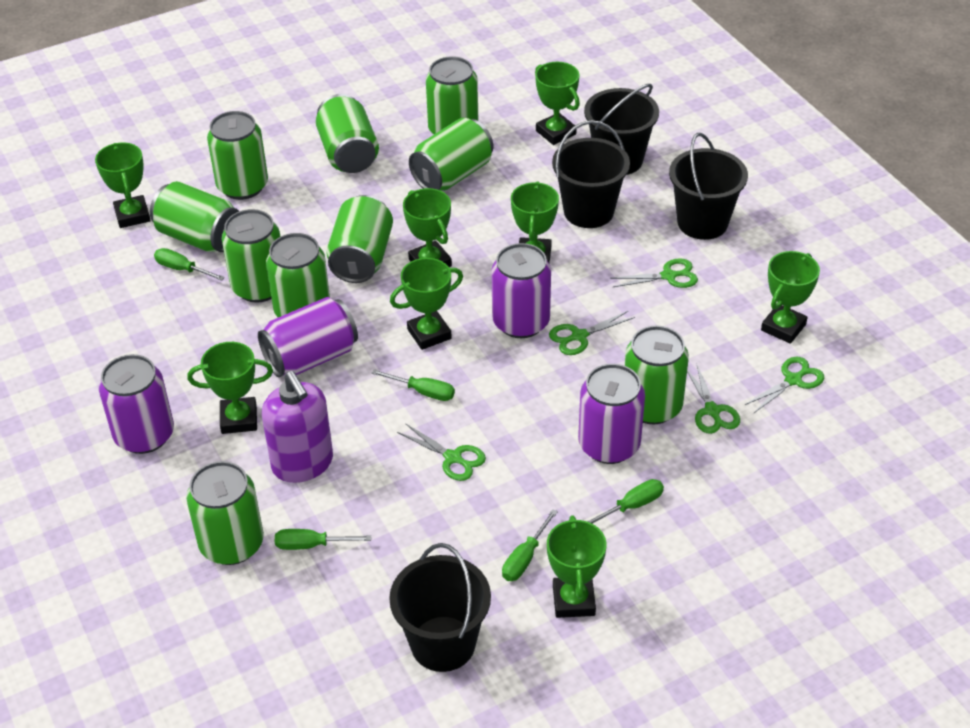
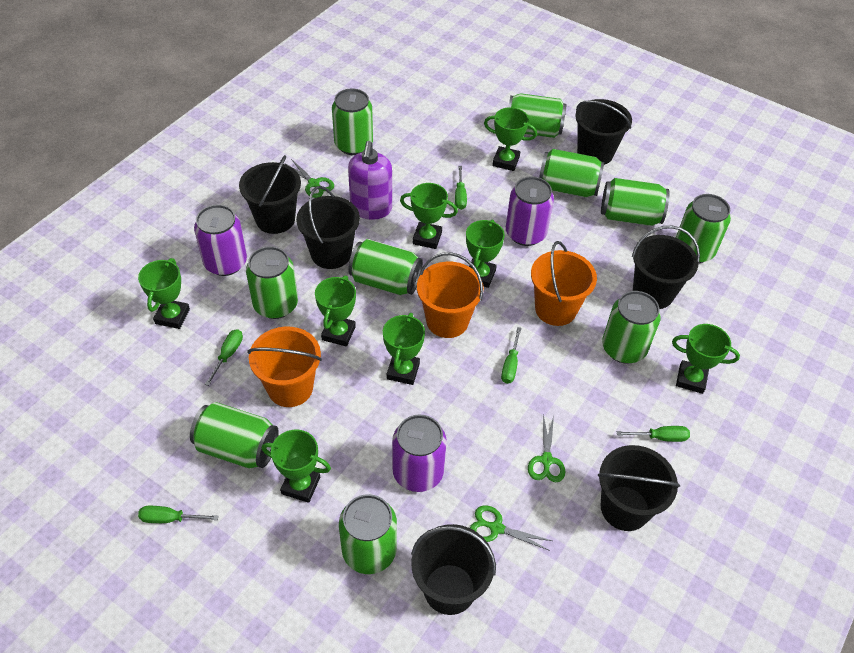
black bucket: [389,543,491,672] [552,120,630,228] [584,84,659,175] [669,133,748,240] = 4 -> [239,155,301,234] [296,186,360,269] [411,524,496,615] [575,99,632,165] [598,445,680,531] [632,226,700,309] = 6
green scissors: [397,423,486,481] [549,311,635,355] [610,258,698,288] [687,363,740,434] [745,357,824,413] = 5 -> [286,159,334,198] [470,505,552,551] [528,414,565,482] = 3
orange bucket: none = 0 -> [247,327,322,407] [417,252,484,338] [531,241,597,326] = 3
purple can: [99,354,174,454] [258,297,358,378] [491,243,551,338] [578,364,645,464] = 4 -> [194,205,247,276] [392,414,447,492] [506,176,554,246] = 3

